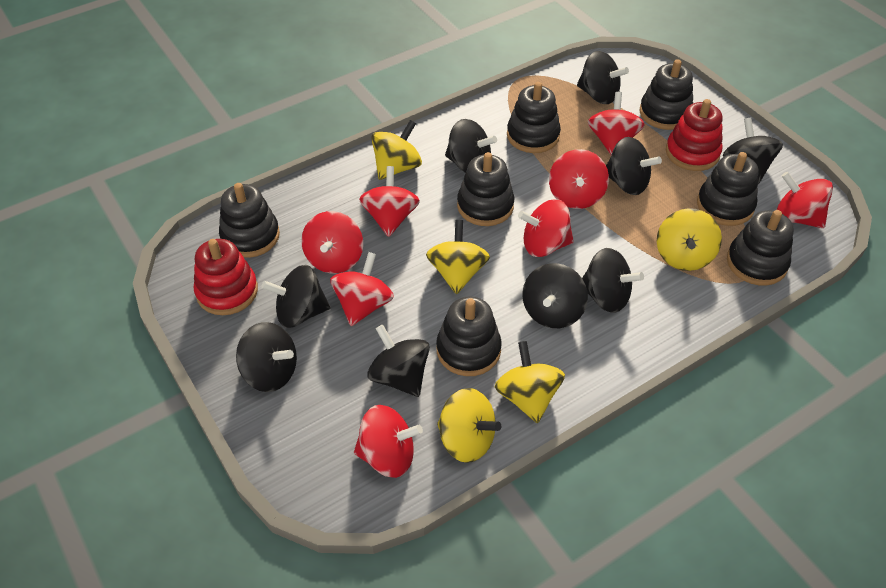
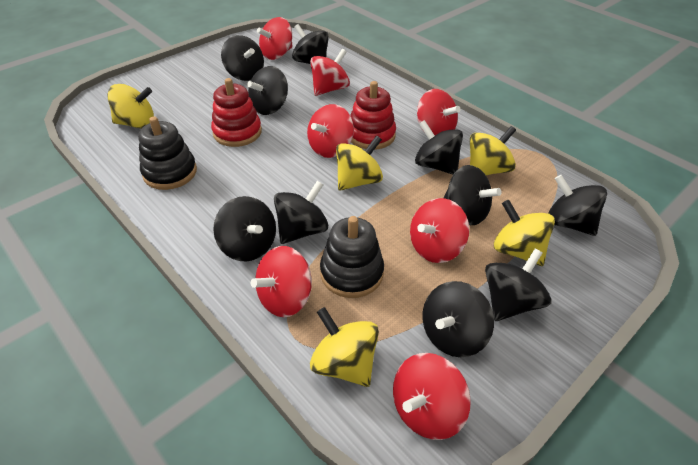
black spinning top: [236,322,297,392] [261,265,330,328] [367,325,430,397] [445,119,497,173] [522,263,588,328] [577,51,629,104] [582,248,644,313] [606,137,662,195] [723,118,783,184] = 9 -> [213,196,276,262] [221,35,264,81] [247,66,288,115] [274,181,328,244] [292,24,329,64] [415,120,463,175] [423,281,494,357] [443,165,501,225] [485,249,551,321] [548,175,607,236] = 10
black stacking toy: [219,183,280,258] [436,296,502,376] [457,152,514,226] [507,82,561,153] [640,59,693,130] [697,152,759,226] [727,210,794,286] = 7 -> [138,116,197,190] [320,216,384,298] = 2
red spinning top: [301,211,363,273] [330,252,394,326] [354,405,423,478] [359,166,420,237] [518,199,574,257] [549,149,609,209] [588,92,645,155] [777,172,833,228] = 8 -> [251,246,312,317] [257,17,293,60] [307,104,354,158] [310,49,350,96] [393,353,471,440] [410,198,469,263] [417,89,461,135] = 7

